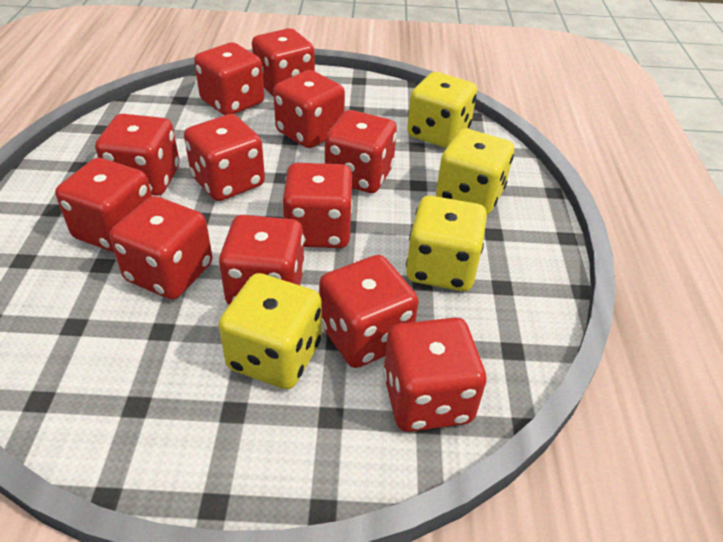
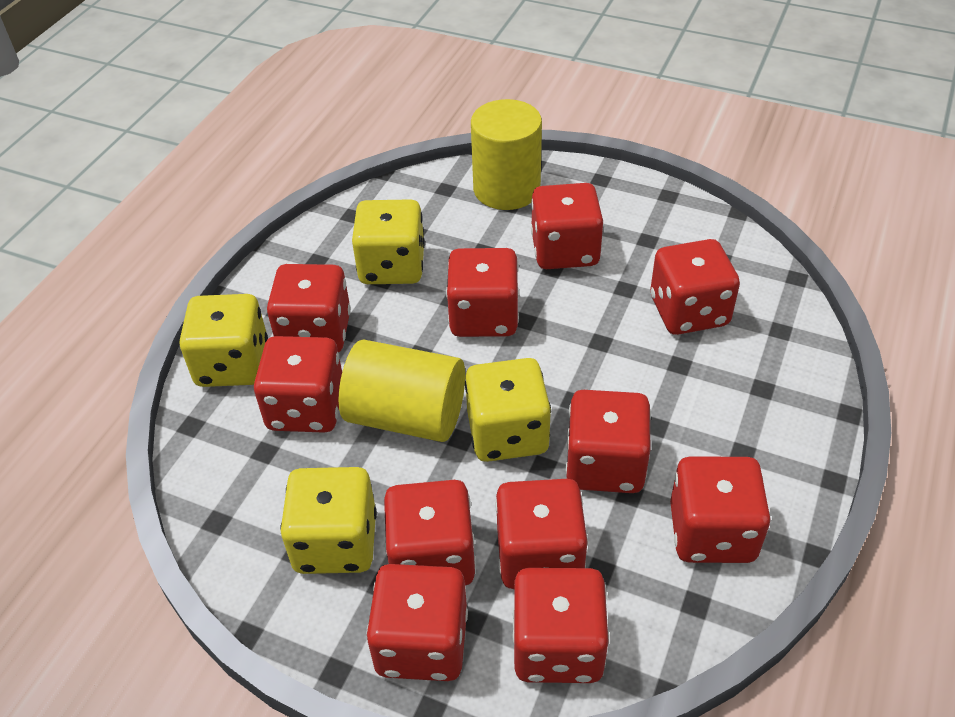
red dice: [55,158,152,252] [95,114,179,196] [110,196,213,299] [184,114,265,201] [194,42,264,115] [219,215,305,305] [252,28,315,97] [273,70,345,148] [282,163,353,248] [319,255,419,368] [325,110,397,193] [383,317,486,432] = 12 -> [254,336,342,433] [267,264,351,353] [366,564,468,681] [384,480,476,586] [446,248,519,337] [495,479,588,589] [512,568,609,683] [531,183,603,269] [566,390,651,493] [650,239,740,335] [670,456,770,563] = 11
yellow cylinder: none = 0 -> [339,339,465,442] [471,99,542,210] = 2

